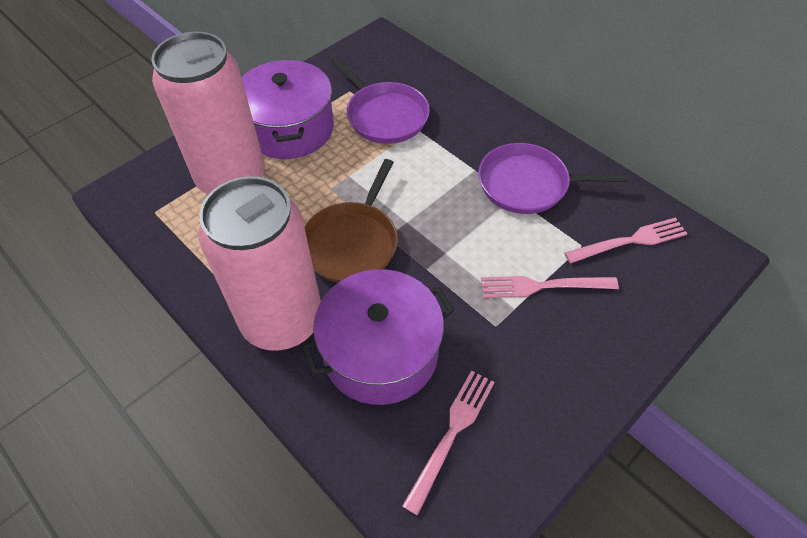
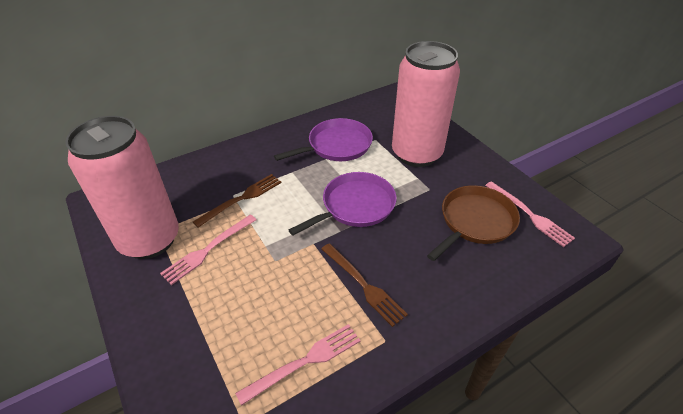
brown fork: none = 0 -> [193,174,281,227] [321,243,408,327] = 2
purple pot: [241,59,334,159] [301,269,454,405] = 2 -> none = 0

